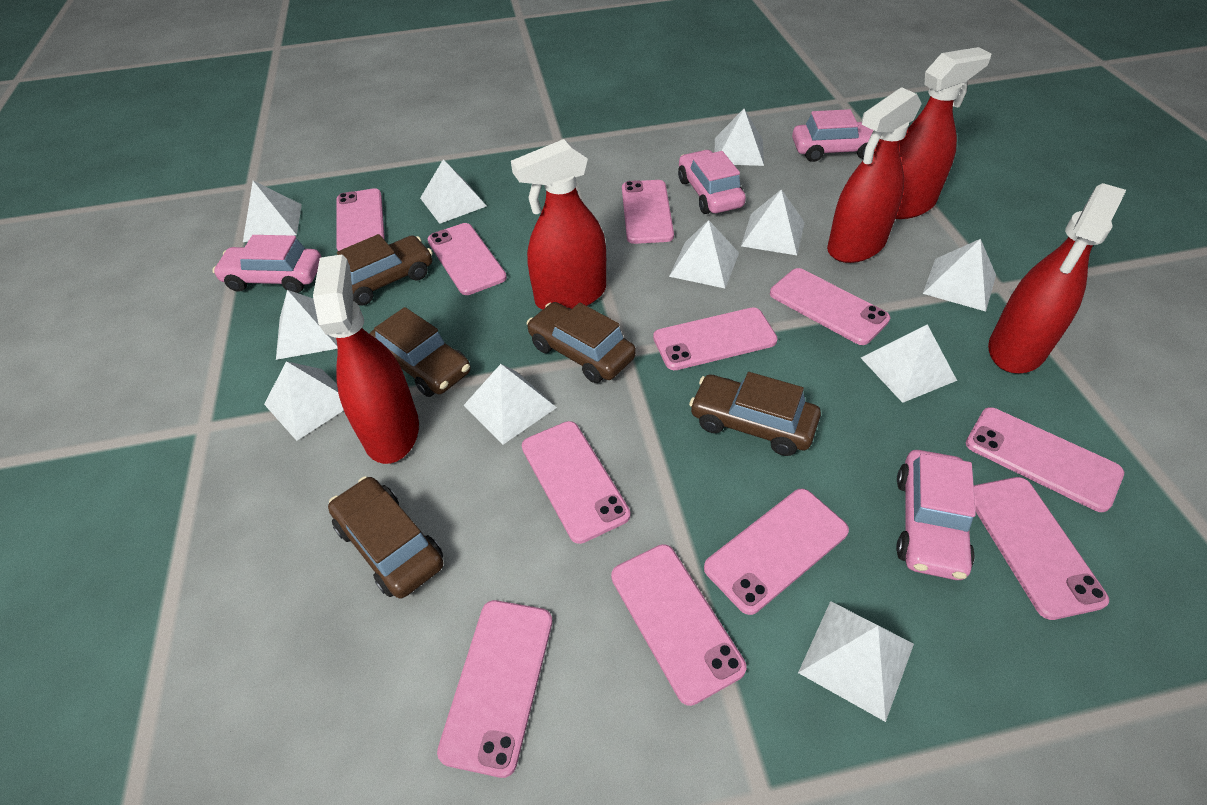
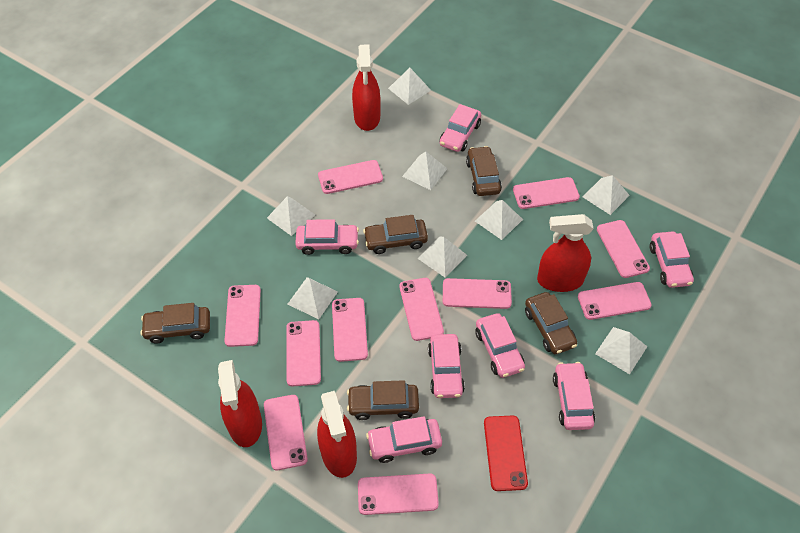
pink car: [212,235,321,293] [678,150,746,214] [792,109,873,162] [896,450,976,580] = 4 -> [295,219,359,255] [366,416,442,463] [428,334,465,398] [440,104,481,152] [475,313,525,378] [553,362,595,430] [650,231,694,288] = 7
red phone: none = 0 -> [484,415,528,491] = 1
red spray bottle: [313,254,419,464] [511,139,606,310] [827,87,922,263] [895,47,991,219] [988,183,1126,373] = 5 -> [218,360,262,447] [317,391,357,478] [352,44,380,131] [537,214,594,292] = 4
white pyramid: [243,181,302,242] [264,361,344,441] [276,290,338,360] [420,159,487,224] [463,364,557,444] [669,220,739,288] [715,109,764,166] [741,189,805,255] [798,601,914,722] [861,324,957,403] [923,239,996,312] = 11 -> [267,196,315,236] [288,277,338,319] [388,68,431,105] [402,151,448,190] [417,237,467,278] [475,200,523,240] [583,175,630,215] [595,327,647,374] = 8

